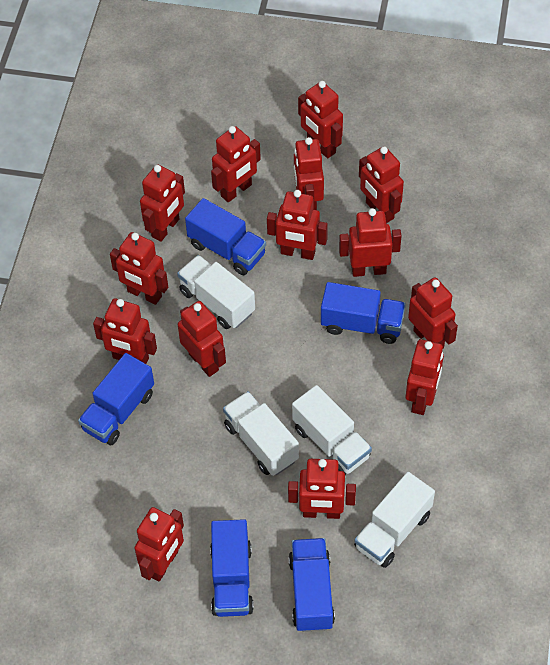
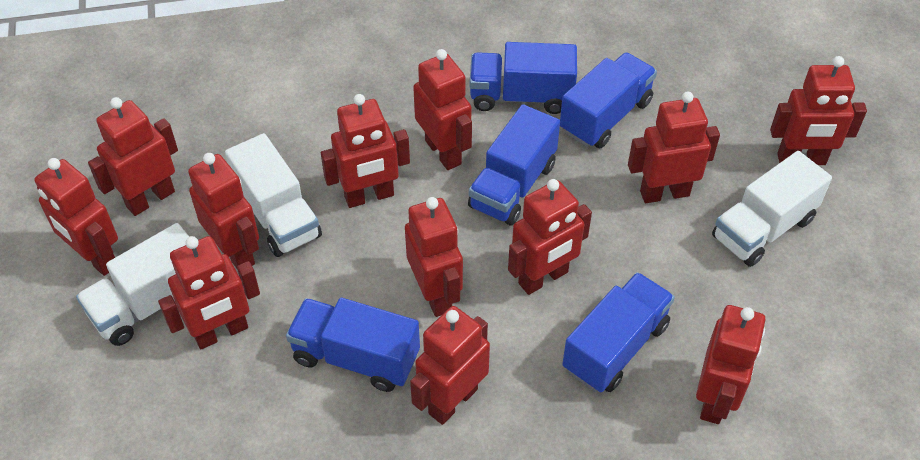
red robot: [93,298,157,364] [110,232,168,305] [134,507,184,582] [140,164,185,242] [178,301,226,377] [211,126,261,202] [267,190,328,260] [288,459,356,519] [294,137,324,210] [298,81,343,158] [339,208,402,277] [359,146,404,223] [406,339,444,415] [408,277,458,349] = 14 -> [35,158,118,276] [88,97,178,216] [158,236,260,349] [188,153,259,268] [321,94,410,208] [405,197,463,317] [410,306,490,425] [413,49,472,170] [508,179,592,295] [628,91,720,203] [696,305,766,424] [770,56,867,165] = 12
white truck: [177,255,255,329] [223,391,299,476] [292,385,372,475] [354,472,435,568] = 4 -> [76,223,189,346] [225,133,322,257] [712,151,832,267] = 3

